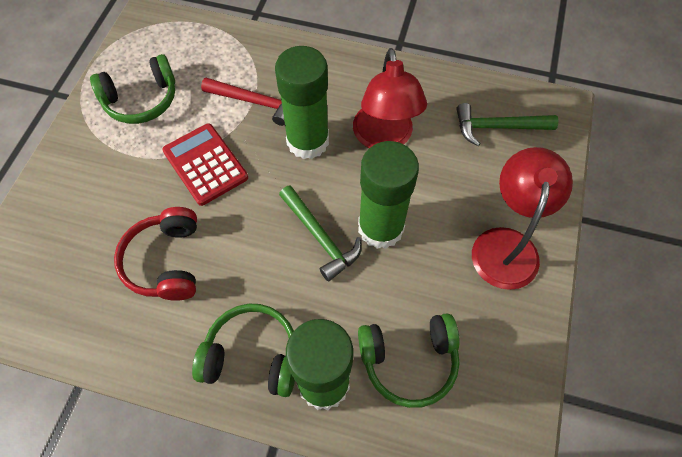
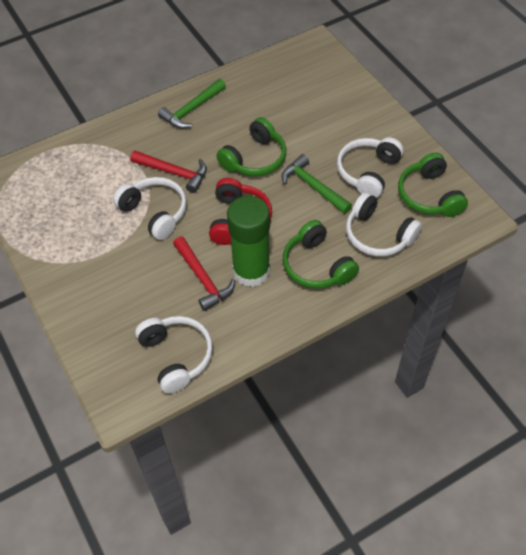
green glue stick: [275,46,329,159] [286,319,353,410] [358,141,419,249] = 3 -> [227,196,270,287] = 1
red calculator: [162,123,248,206] = 1 -> none = 0
red hammer: [201,78,285,126] = 1 -> [130,151,207,193] [173,236,235,311] = 2
red lamp: [353,48,427,148] [472,147,573,290] = 2 -> none = 0
white headphones: none = 0 -> [113,177,187,240] [135,316,213,394] [337,137,404,198] [346,192,422,256] = 4

